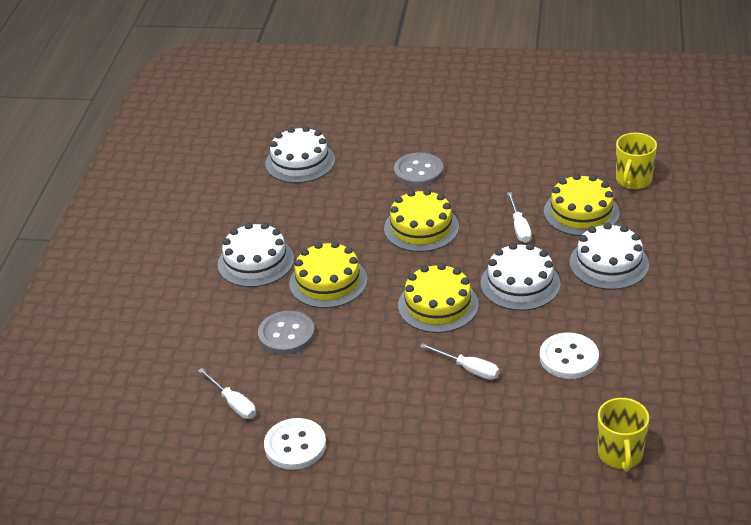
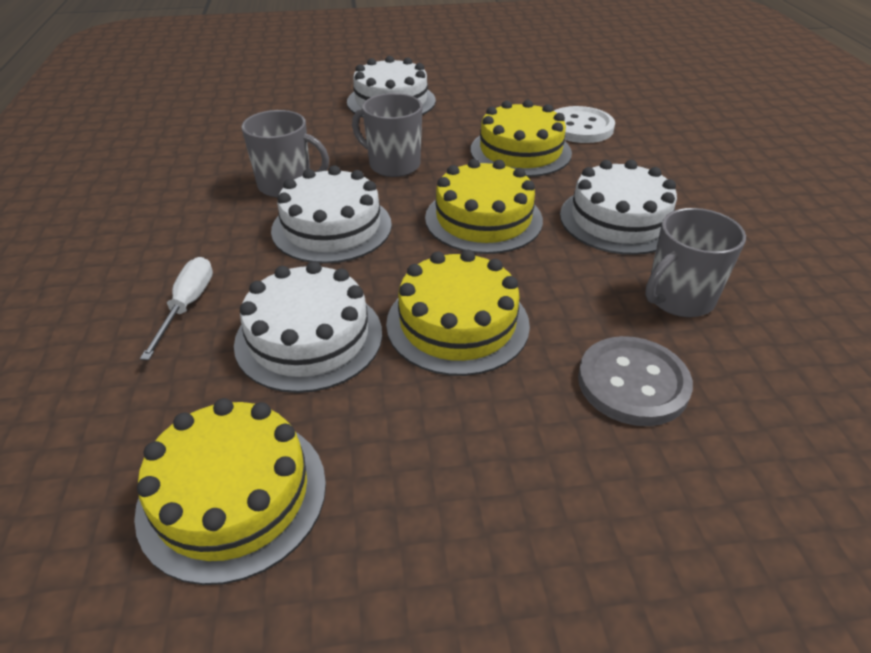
grey button: [258,311,315,355] [394,152,443,187] = 2 -> [578,336,693,426] = 1
grey mug: none = 0 -> [241,110,329,198] [352,93,422,177] [645,208,746,317] = 3
white button: [264,418,326,470] [540,332,599,379] = 2 -> [554,106,615,143] = 1
white screwdriver: [198,368,256,419] [420,343,499,380] [507,192,532,243] = 3 -> [140,257,213,360] = 1
yellow mug: [598,398,649,472] [616,133,657,189] = 2 -> none = 0

